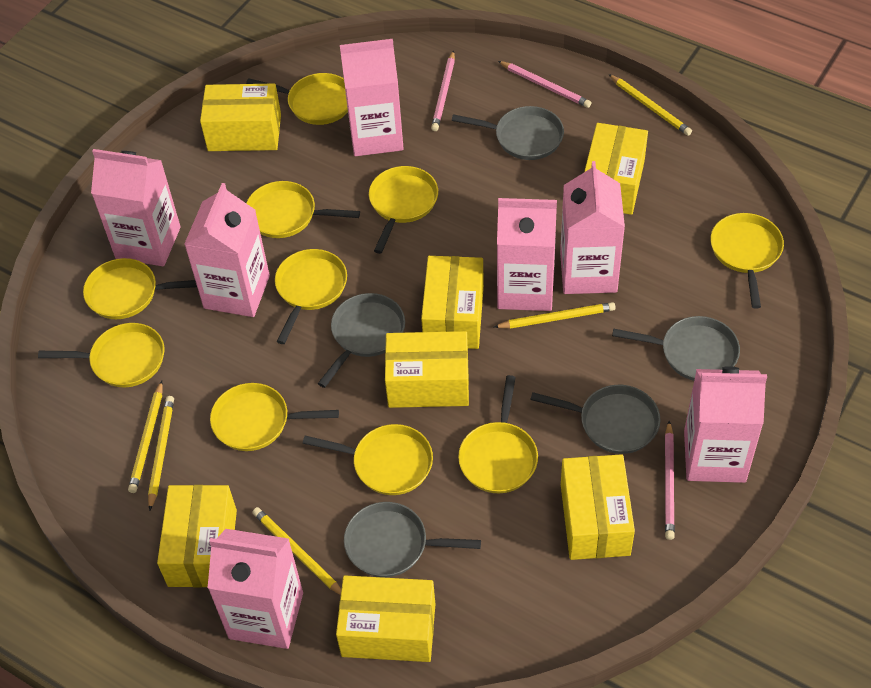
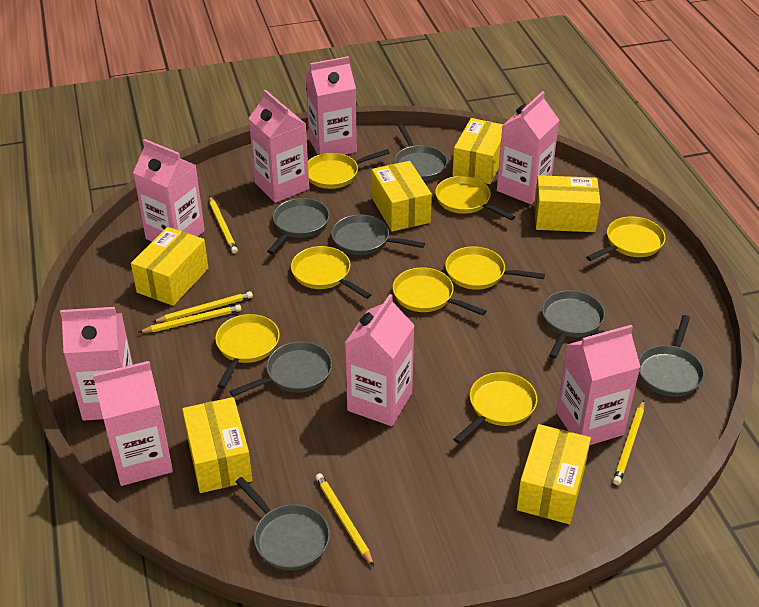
grey pan: [318,293,405,388] [344,502,481,577] [452,106,564,160] [530,385,660,454] [612,316,740,381] = 5 -> [229,341,332,397] [235,477,330,570] [267,198,329,254] [331,215,425,255] [394,123,448,181] [542,290,605,359] [639,315,705,397] = 7
pink carton: [91,149,181,266] [184,183,270,317] [208,529,303,649] [340,39,404,156] [497,198,557,311] [560,161,625,294] [684,366,767,483] = 7 -> [60,307,133,421] [93,361,173,486] [133,139,205,241] [248,90,309,203] [305,56,357,155] [345,294,415,426] [497,91,559,205] [557,325,641,445] = 8
pink pencil: [431,50,455,131] [498,61,591,108] [665,421,675,540] = 3 -> none = 0
yellow box: [157,485,237,587] [200,83,281,151] [336,576,435,662] [385,331,469,408] [421,256,484,349] [561,454,635,560] [584,123,648,215] = 7 -> [131,227,208,306] [182,397,252,493] [372,161,432,232] [452,118,504,184] [517,424,591,524] [534,175,601,232] = 6
yellow pan: [38,323,164,387] [83,258,197,319] [210,383,339,451] [246,73,348,125] [246,181,360,238] [275,249,347,344] [302,424,433,495] [369,166,438,254] [458,375,538,493] [710,213,784,309] = 10 -> [215,314,280,389] [291,246,371,299] [308,149,390,189] [393,267,486,316] [435,176,515,220] [445,246,545,290] [453,372,537,444] [586,216,666,261] = 8

